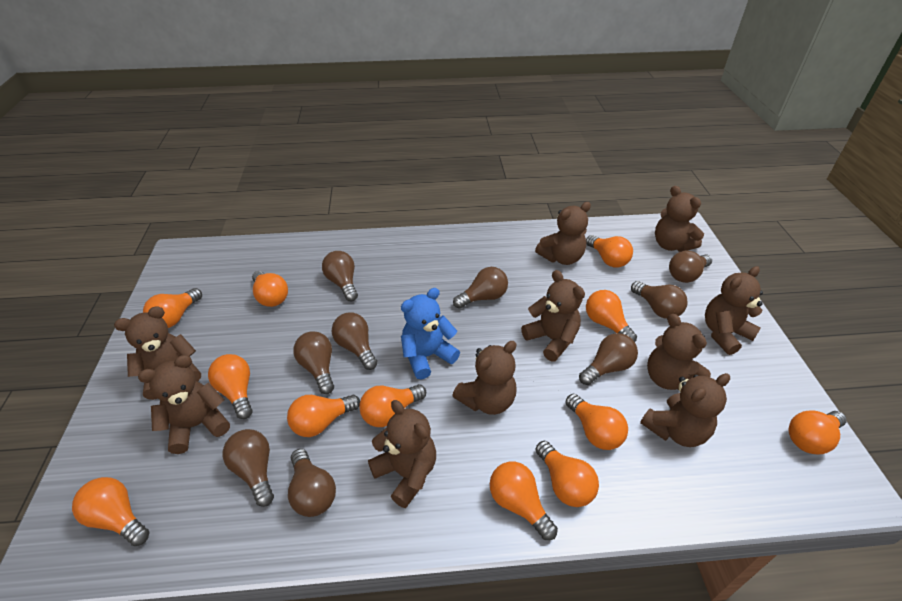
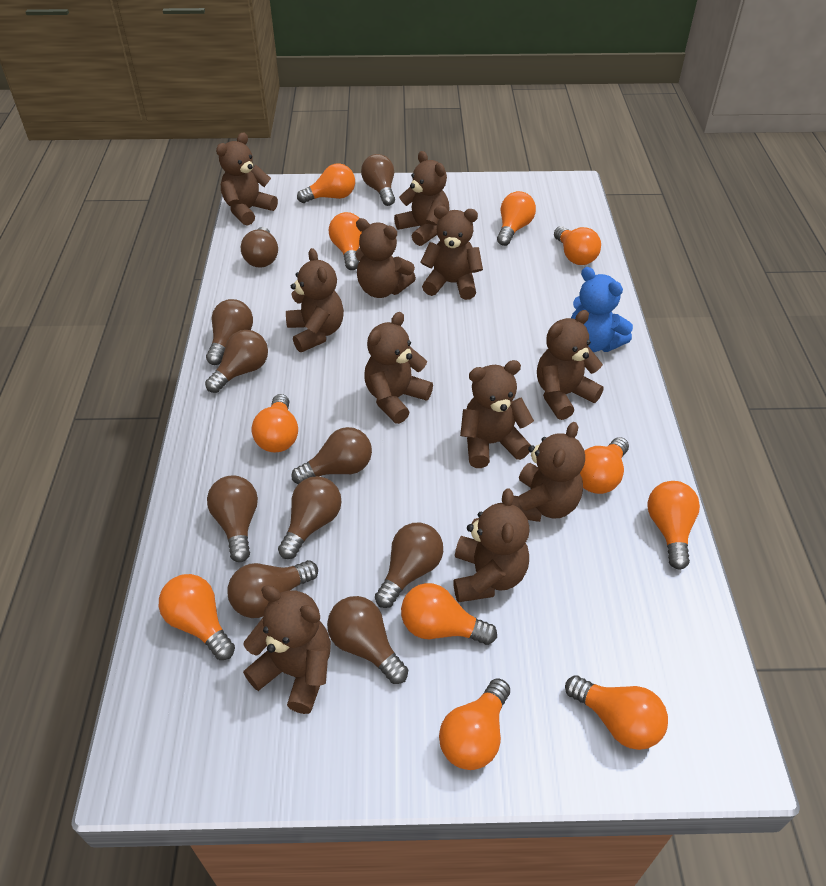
brown light bulb: [223,429,274,507] [288,449,336,517] [293,331,334,394] [322,251,358,301] [332,312,378,370] [453,267,508,309] [579,333,638,385] [631,281,688,319] [669,251,712,283] = 9 -> [205,330,268,393] [206,299,253,365] [207,475,258,562] [227,560,318,618] [241,227,278,268] [278,476,342,559] [291,427,372,484] [327,596,408,684] [361,154,395,206] [375,523,443,608] = 10
brown teddy bear: [114,306,201,400] [138,355,230,454] [368,400,436,508] [452,341,517,415] [521,270,585,361] [535,202,591,265] [640,373,730,447] [647,314,711,390] [655,186,704,252] [705,266,763,355] = 10 -> [216,132,278,226] [243,585,331,714] [286,248,344,352] [355,218,416,298] [364,312,433,424] [394,151,449,246] [420,206,483,300] [453,488,530,602] [460,360,534,468] [513,422,585,522] [537,310,604,420] = 11
orange light bulb: [72,477,149,546] [143,288,202,328] [208,354,253,419] [252,271,288,307] [287,395,360,437] [359,384,426,427] [490,461,558,540] [536,441,599,507] [565,394,628,450] [586,235,633,267] [586,290,637,342] [789,410,847,454] = 12 -> [159,574,235,660] [252,394,298,452] [297,163,355,203] [329,212,362,270] [401,583,497,645] [439,678,510,770] [497,191,536,246] [554,226,601,265] [565,675,668,750] [580,437,629,494] [647,481,700,570] = 11

